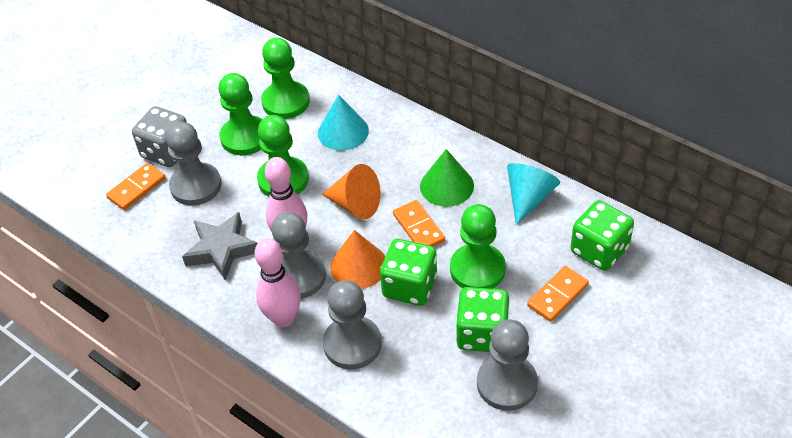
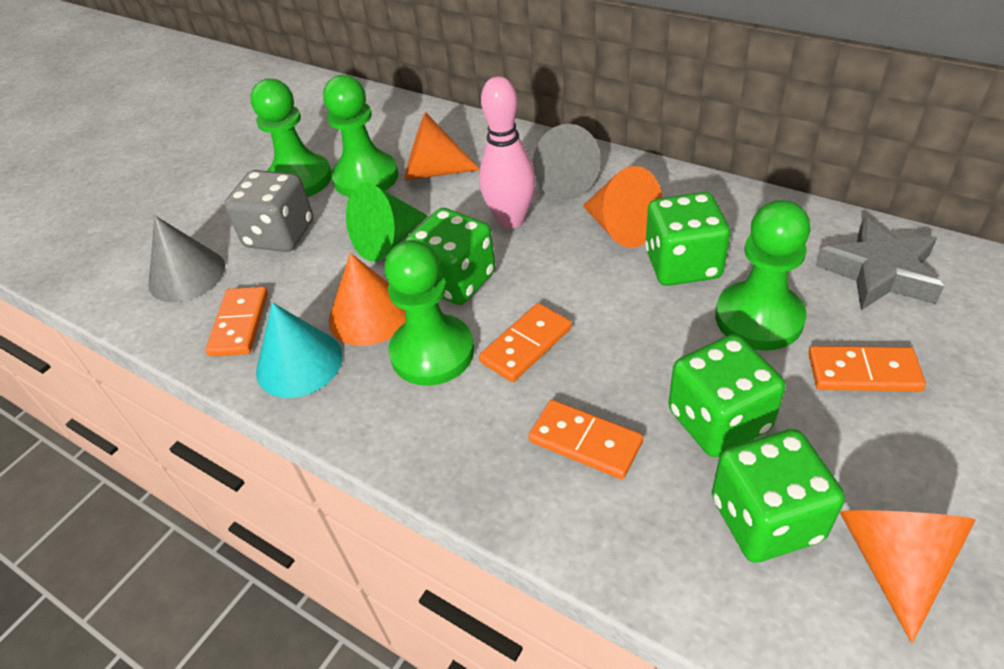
green dice: [380,239,437,306] [456,287,510,352] [571,200,634,271] = 3 -> [405,208,496,305] [645,192,730,286] [669,334,785,457] [712,429,845,563] = 4
grey cone: none = 0 -> [149,216,225,302] [533,124,601,200] = 2
grey pawn: [166,122,222,206] [271,212,326,299] [323,280,382,369] [477,319,538,411] = 4 -> none = 0
orange cone: [322,164,381,220] [330,230,385,289] = 2 -> [329,253,406,346] [404,112,480,181] [583,166,662,248] [840,510,976,643] = 4
orange domino: [106,163,166,210] [393,200,445,247] [527,266,589,322] = 3 -> [205,287,268,356] [479,303,572,382] [528,400,643,479] [808,346,926,392] = 4
pink bowling pin: [255,238,301,327] [265,157,308,232] = 2 -> [479,76,536,229] = 1
turquoise cone: [318,95,369,151] [507,163,560,226] = 2 -> [256,303,343,398] = 1

